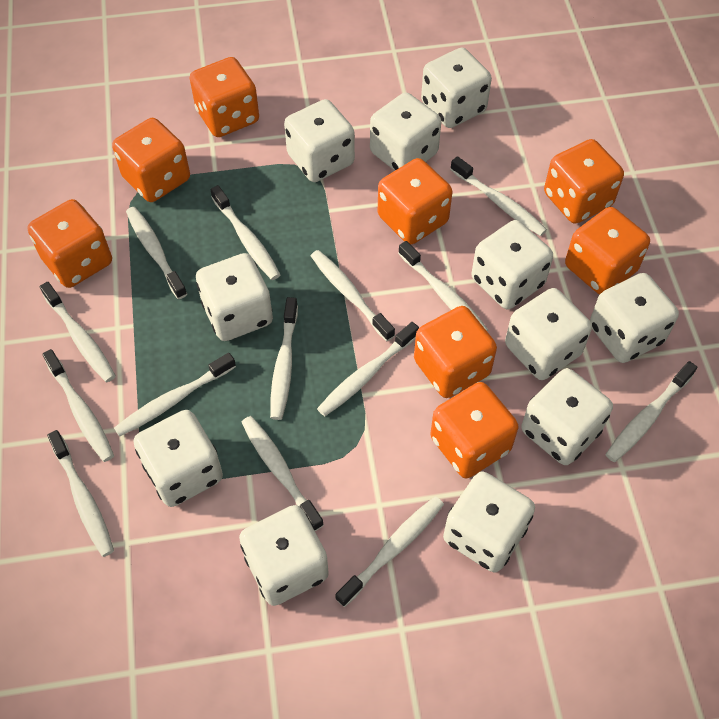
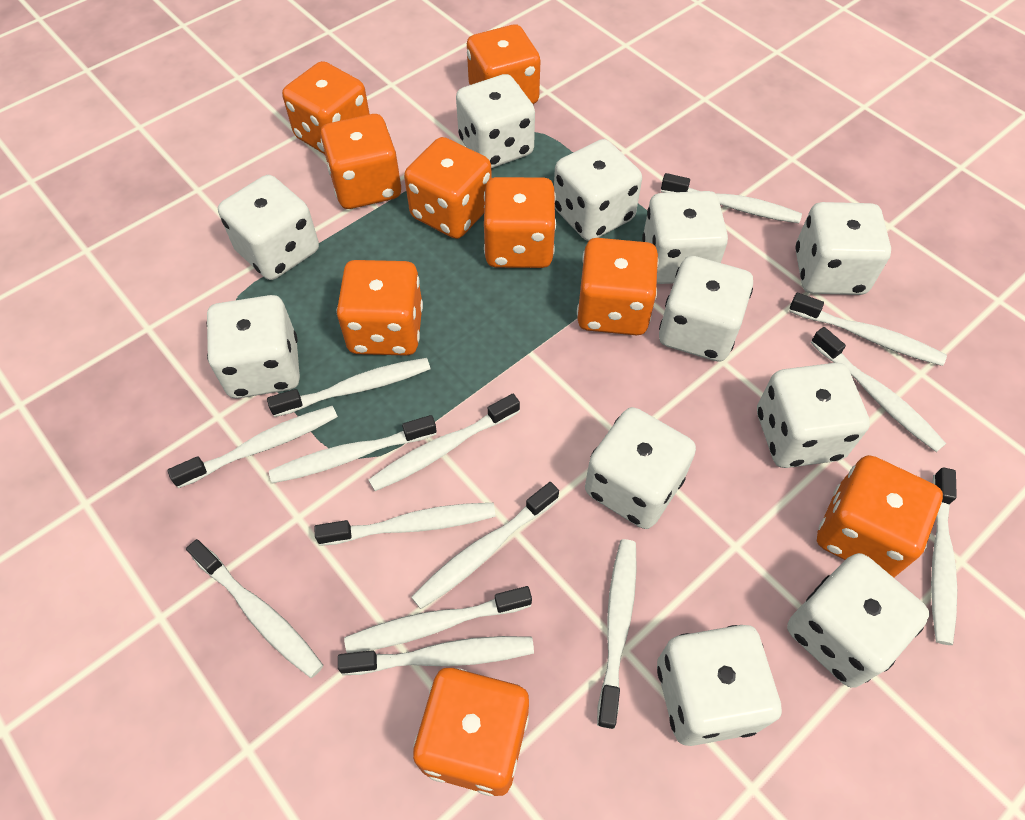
orange dice: [28,199,112,288] [112,118,190,202] [190,57,259,137] [378,158,452,245] [414,306,497,398] [430,382,518,478] [544,139,624,224] [565,207,650,295] = 8 -> [282,61,370,154] [320,114,401,209] [336,260,423,356] [404,137,492,239] [413,668,529,796] [467,24,540,104] [484,177,556,268] [577,238,659,335] [817,455,943,578] = 9

